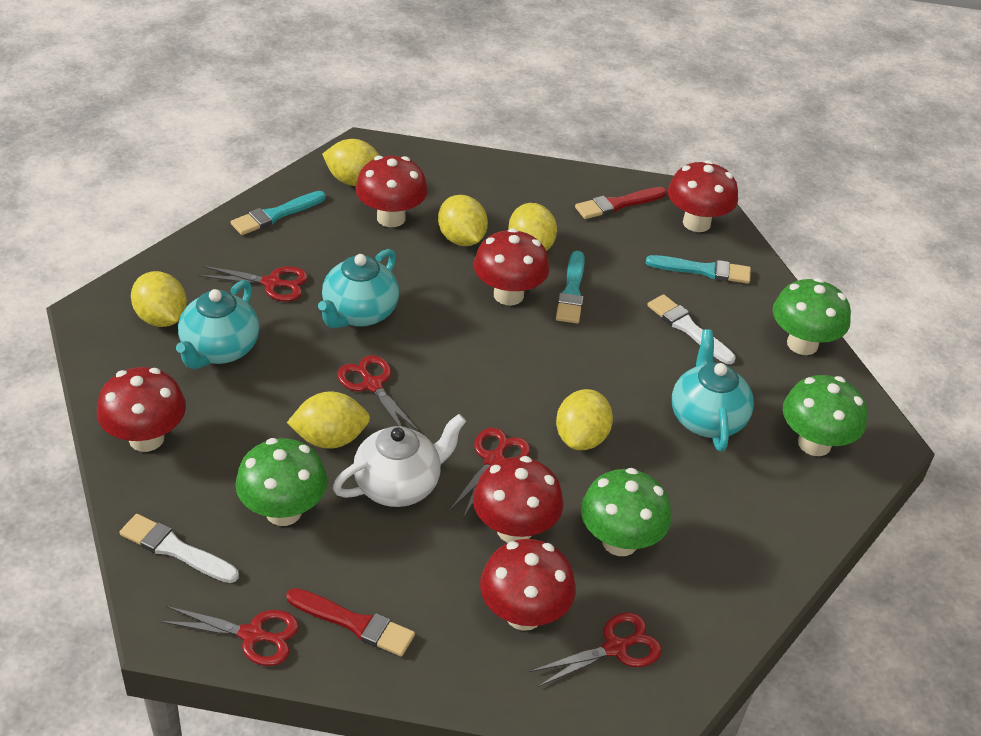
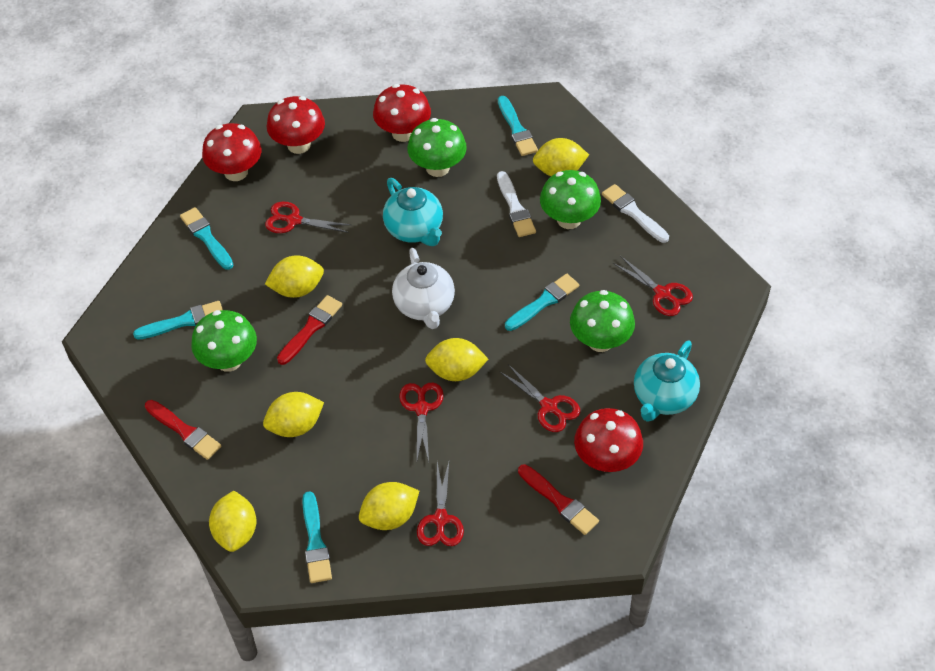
red brush: [286,588,415,656] [575,187,667,219] = 2 -> [145,400,221,460] [277,295,342,365] [518,464,599,535] = 3
red mushroom: [97,367,186,452] [355,156,428,227] [473,228,550,305] [473,456,563,543] [480,539,576,631] [668,160,738,232] = 6 -> [202,123,261,181] [267,96,325,154] [373,84,431,142] [574,408,643,472] = 4
turquoise brush: [231,191,326,235] [556,251,585,324] [646,255,751,284] = 3 -> [133,301,223,340] [180,207,233,270] [302,492,332,583] [498,96,538,156] [505,274,579,331] = 5
turquoise teapot: [176,280,259,369] [318,249,399,328] [672,329,754,452] = 3 -> [383,178,443,246] [634,340,700,422] = 2

